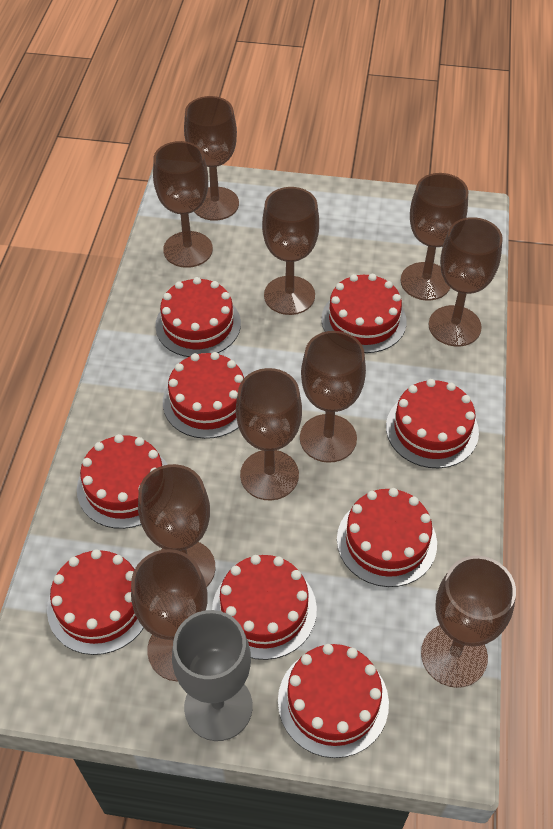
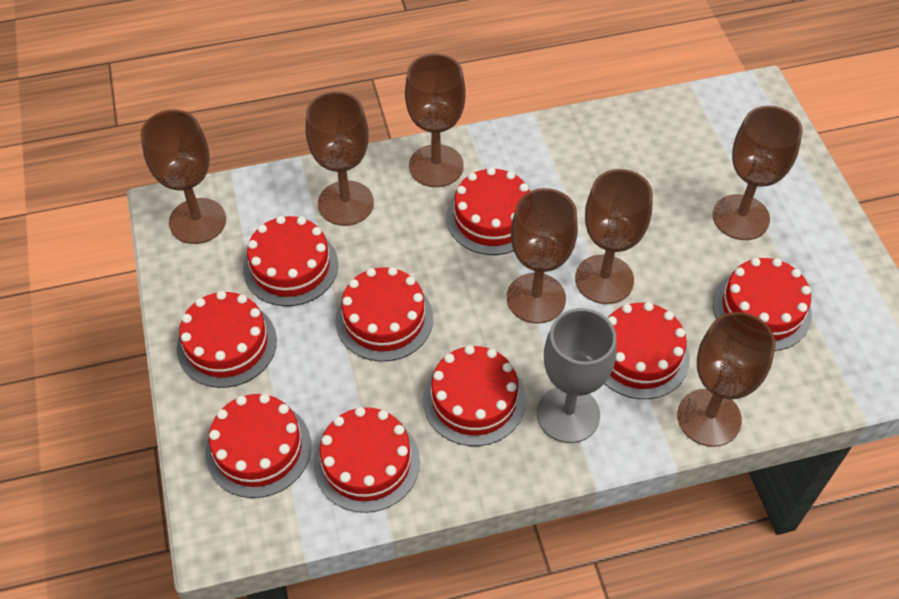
brown goblet: [131,549,208,681] [138,464,215,587] [153,141,213,268] [184,96,239,221] [236,368,302,501] [262,187,319,315] [300,331,366,463] [400,173,468,301] [421,556,516,688] [429,217,503,347] = 10 -> [140,109,226,244] [306,91,374,226] [405,54,466,187] [507,188,578,324] [575,169,653,304] [677,312,776,447] [713,106,803,240] = 7

